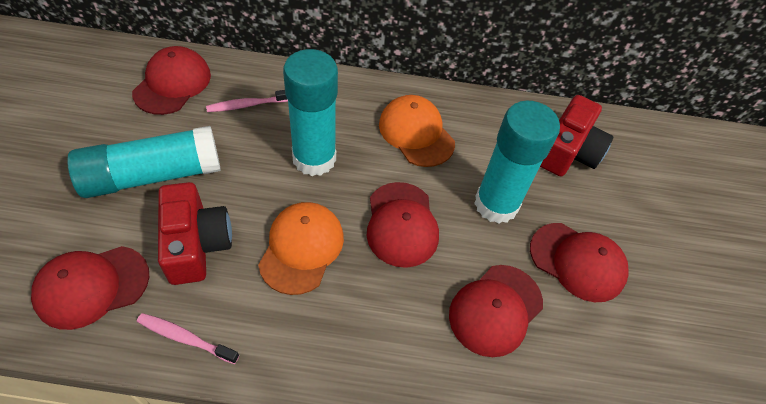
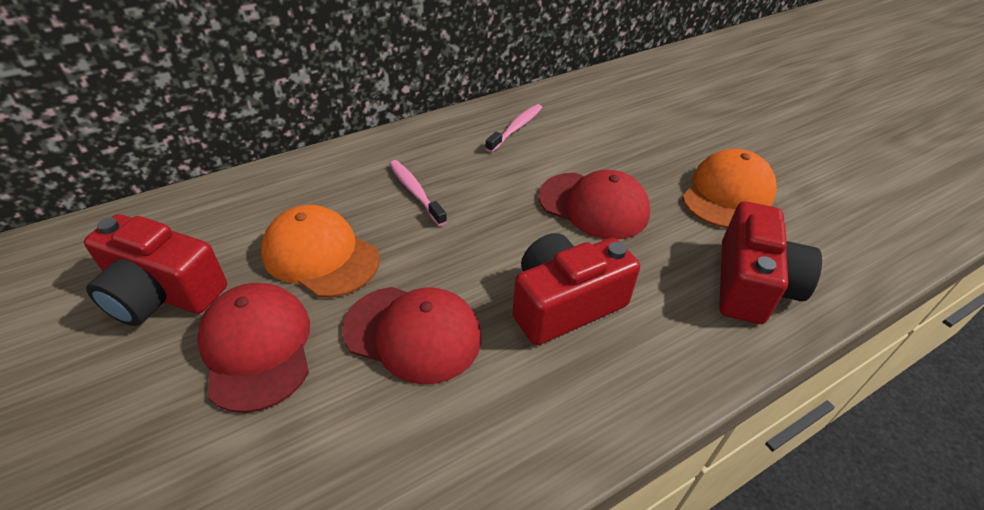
red camera: [158,182,232,285] [540,95,613,176] = 2 -> [84,214,227,326] [512,233,640,345] [719,201,822,324] = 3
red cap: [31,246,149,330] [132,46,211,115] [366,182,439,268] [449,265,543,357] [530,223,629,302] = 5 -> [197,283,310,413] [342,287,481,384] [539,170,650,240] = 3
turquoise glue stick: [67,126,221,198] [283,49,338,176] [474,101,560,224] = 3 -> none = 0

